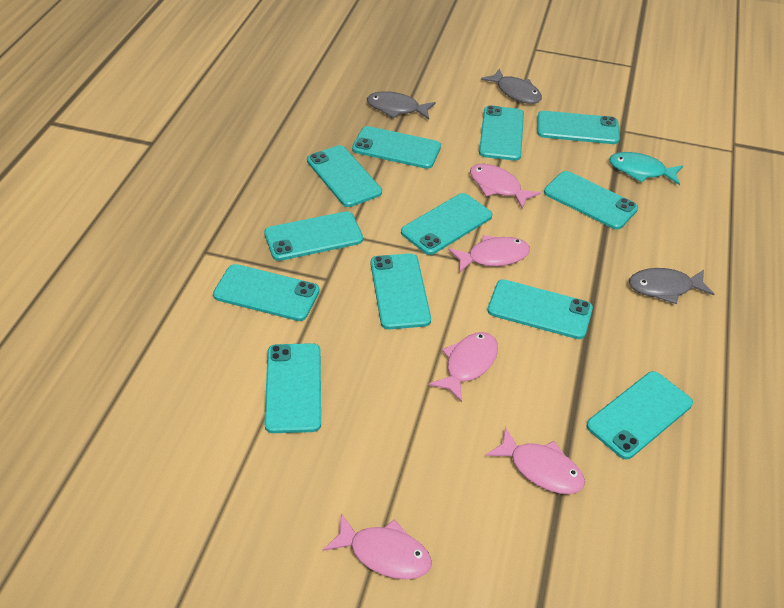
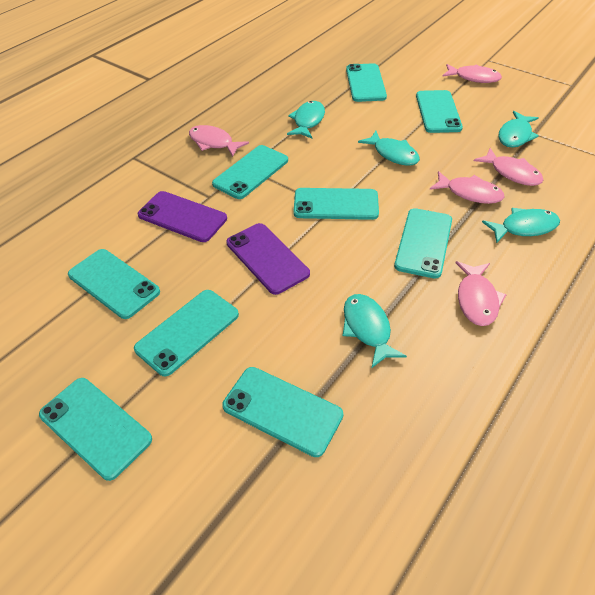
grey fish: [367,91,436,120] [481,68,542,104] [629,268,714,304] = 3 -> none = 0
purple phone: none = 0 -> [138,191,227,242] [226,223,310,295] = 2
turquoise fish: [609,152,683,185] = 1 -> [287,101,325,139] [343,294,407,368] [358,131,420,166] [482,208,560,243] [499,111,539,148] = 5
turquoise phone: [213,264,320,321] [264,211,363,261] [264,343,321,433] [307,145,382,207] [352,126,441,169] [371,253,431,330] [401,193,492,255] [479,105,524,161] [488,279,593,339] [537,111,620,144] [544,171,638,230] [586,371,693,459] = 12 -> [39,378,152,481] [68,249,160,319] [134,290,239,377] [212,145,288,199] [222,367,343,457] [294,188,379,220] [346,63,387,102] [394,208,452,279] [416,90,463,133] = 9

